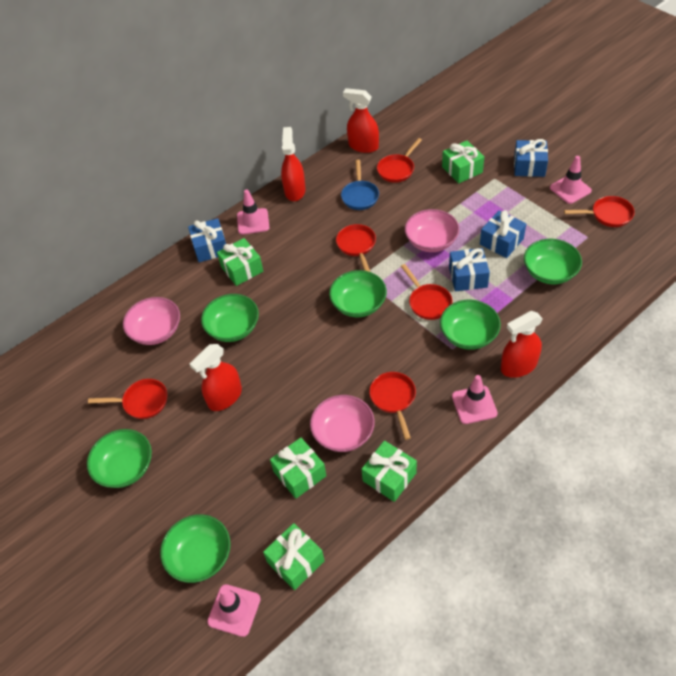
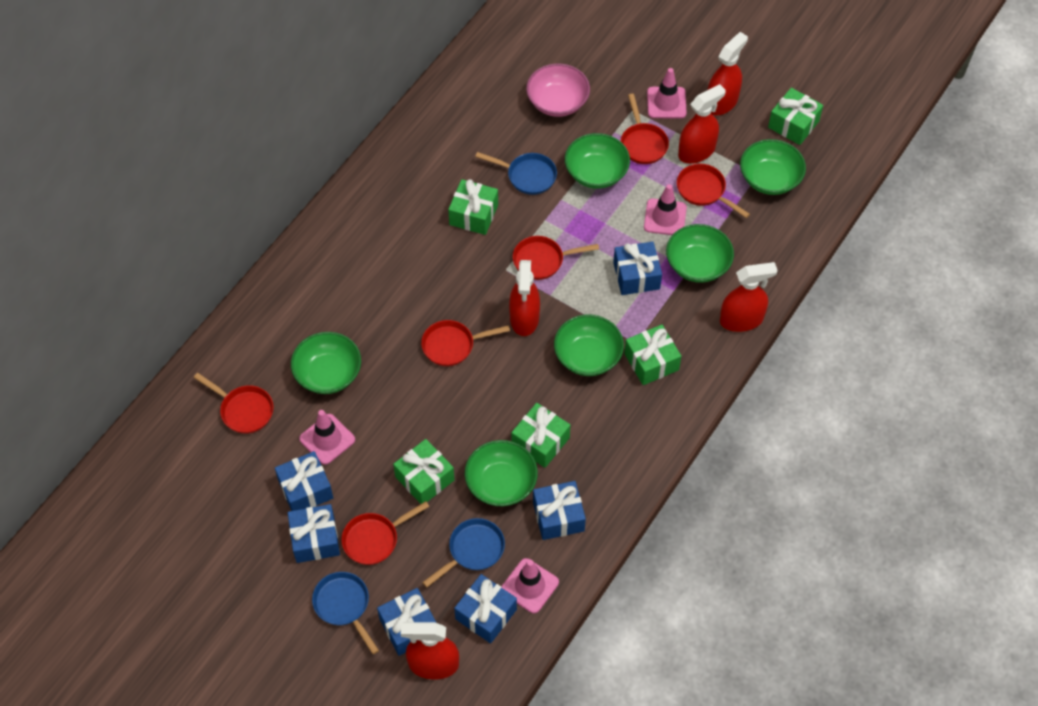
blue gift: [188,218,226,262] [449,248,490,291] [480,210,526,258] [514,139,548,177] = 4 -> [275,451,333,511] [288,504,340,563] [377,588,437,656] [454,574,517,643] [533,481,586,540] [613,242,662,295] = 6
blue pan: [341,160,379,210] = 1 -> [312,572,379,654] [422,518,505,587] [475,152,557,195] = 3
pink bowl: [123,297,180,345] [310,395,375,452] [405,209,459,252] = 3 -> [526,64,590,117] = 1
red spray bottle: [190,344,242,411] [281,127,306,201] [343,88,379,153] [501,311,543,378] = 4 -> [401,622,459,679] [509,260,540,336] [678,84,726,164] [707,32,748,115] [720,262,778,332] = 5

